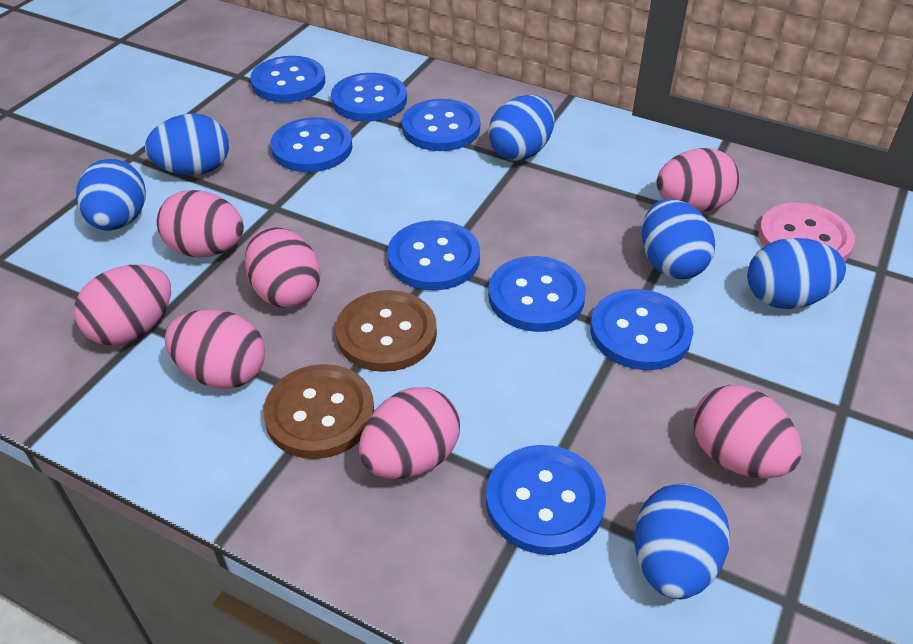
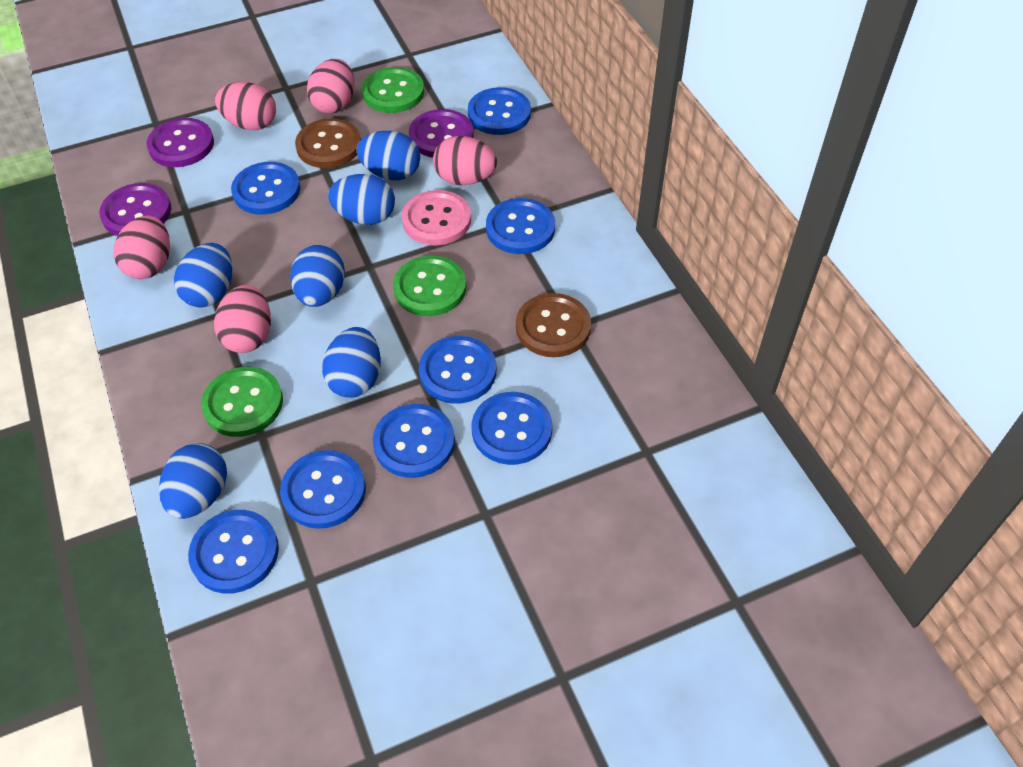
green button: none = 0 -> [201,367,283,437] [362,67,424,113] [393,255,466,316] = 3
pink egg: [74,265,171,346] [157,190,244,257] [165,309,265,389] [245,227,320,308] [359,387,460,479] [656,148,740,212] [693,385,802,478] = 7 -> [113,215,170,279] [214,285,271,353] [215,82,276,130] [307,59,354,113] [433,136,497,185] = 5
purple button: none = 0 -> [99,183,171,236] [147,118,214,167] [409,109,474,158] = 3

